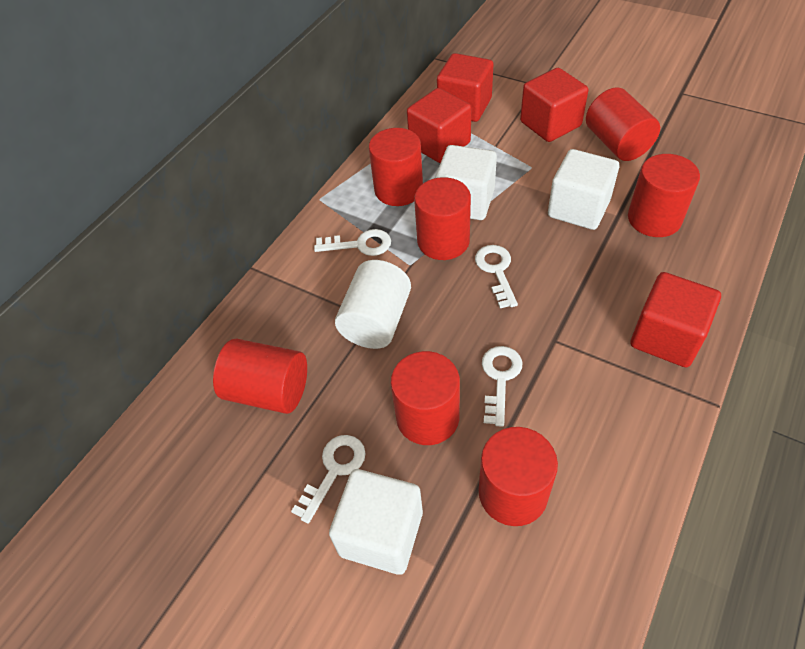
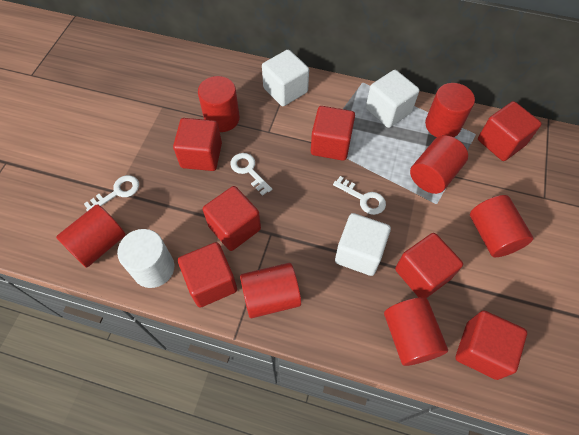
red cube: [407,88,471,163] [437,53,494,122] [520,68,588,142] [630,272,721,367] = 4 -> [173,118,222,171] [178,242,237,307] [203,186,261,251] [311,106,355,161] [395,233,463,298] [456,310,527,380] [478,101,542,161] = 7
white key: [291,435,366,524] [314,229,391,256] [475,245,518,308] [482,346,522,427] = 4 -> [84,175,139,211] [230,153,272,196] [333,176,386,215] = 3

